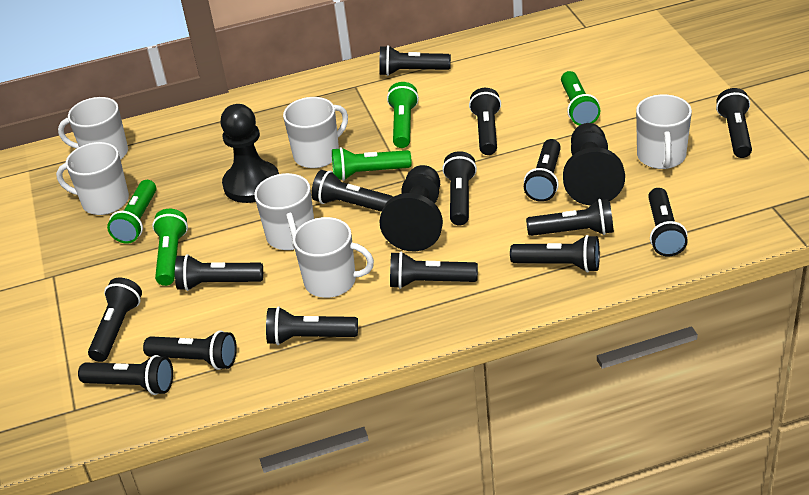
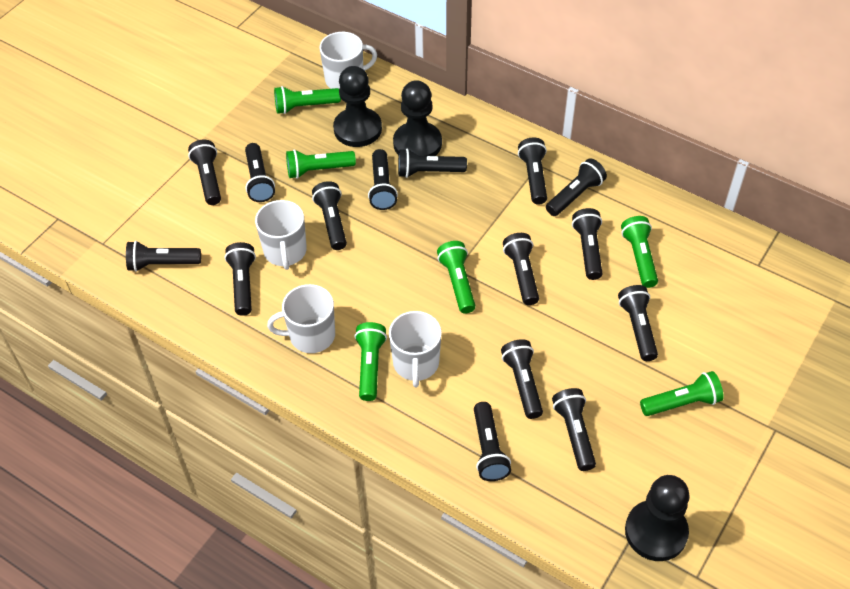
green flashlight: [107,180,156,244] [152,209,188,286] [332,147,412,181] [387,82,419,148] [561,71,600,125] = 5 -> [274,86,341,114] [286,150,356,179] [354,322,387,401] [437,241,476,314] [621,216,658,288] [640,371,724,416] = 6
white mug: [56,142,129,215] [58,97,128,160] [254,173,314,250] [283,97,348,168] [293,217,374,298] [636,94,692,169] = 6 -> [255,200,307,270] [267,284,335,353] [319,32,377,89] [389,311,442,387] = 4

